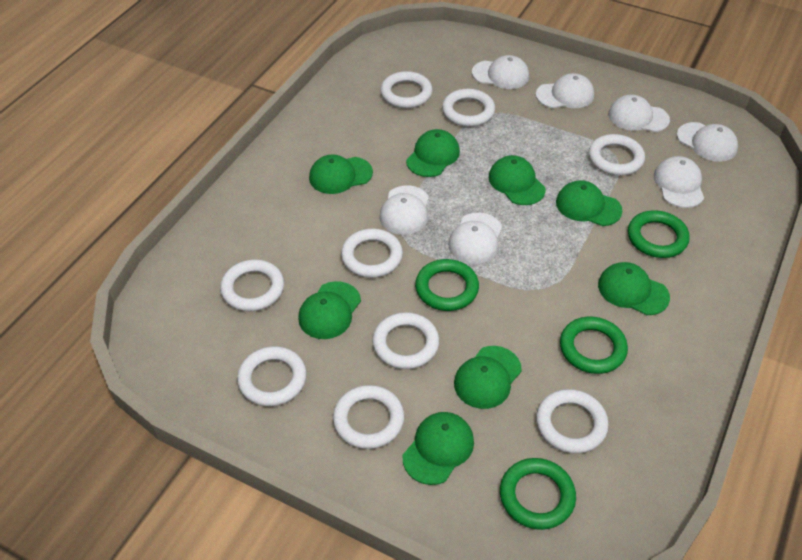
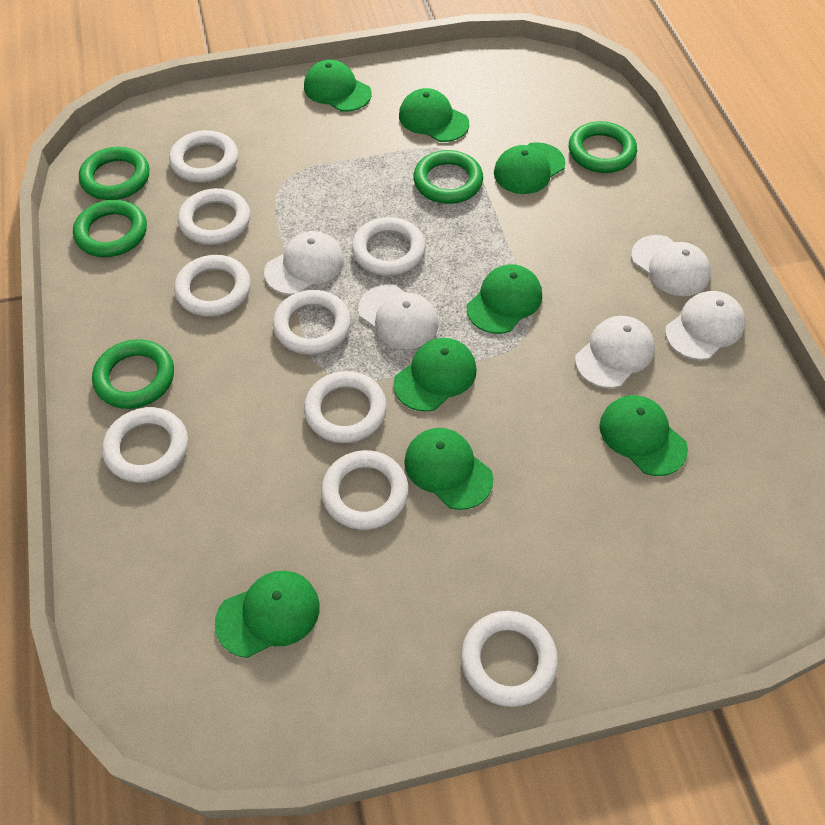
green ring: [415,259,479,311] [500,458,576,530] [560,317,628,374] [628,210,690,258] = 4 -> [73,200,147,257] [79,147,150,200] [92,339,174,409] [413,150,483,204] [569,121,637,173] = 5
white cap: [379,185,429,235] [448,213,502,264] [472,55,529,89] [536,73,594,108] [608,95,670,132] [654,156,704,208] [677,122,738,162] = 7 -> [264,231,344,295] [358,285,438,349] [575,316,655,388] [631,235,711,296] [665,291,745,360] = 5

